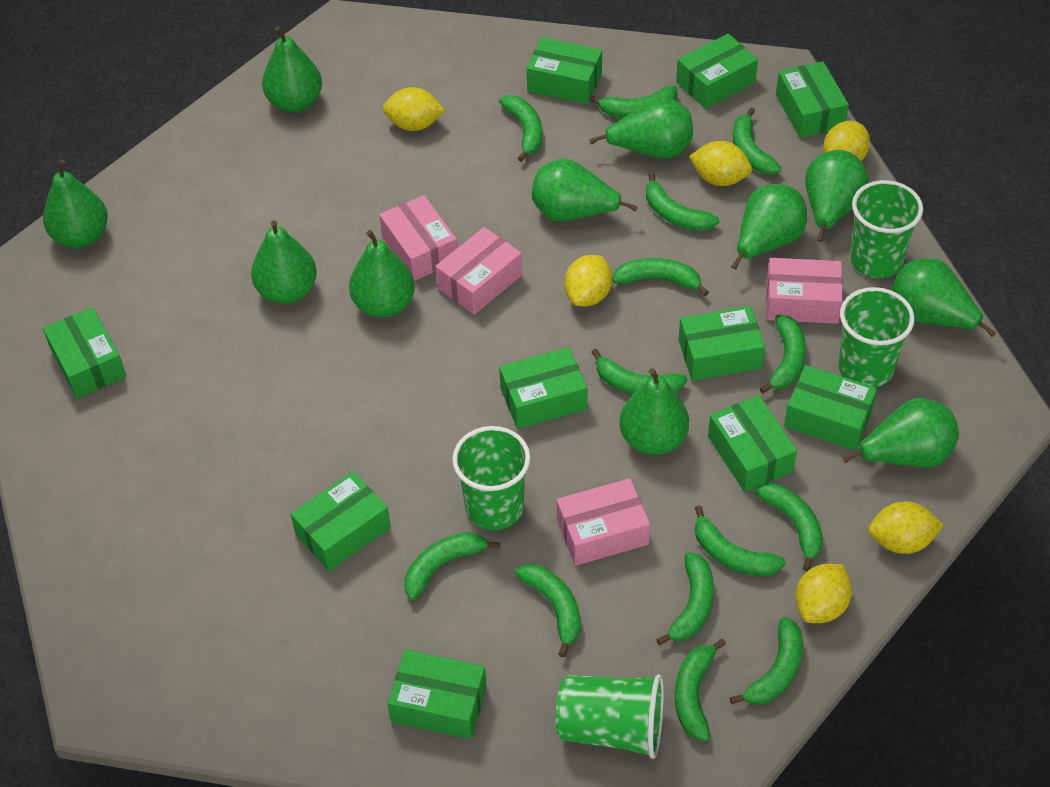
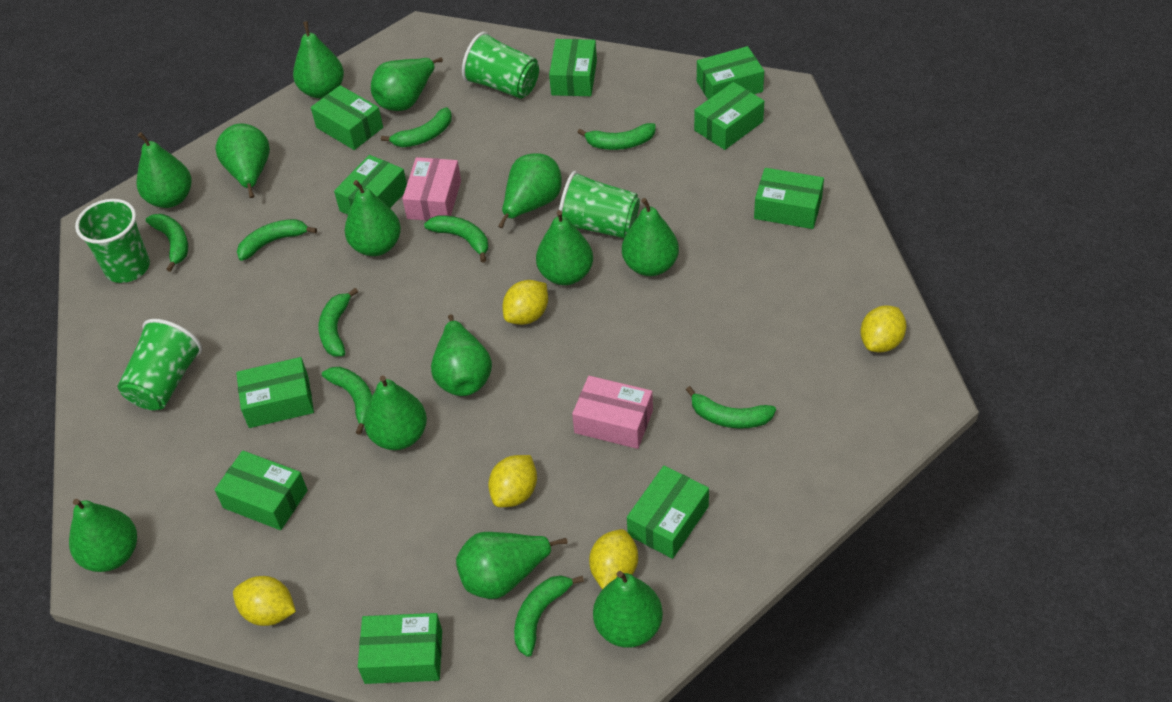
green banana: [405,532,500,600] [499,95,542,162] [515,564,580,657] [589,85,677,118] [591,349,687,395] [612,258,709,296] [646,173,719,231] [656,552,714,645] [675,638,726,741] [695,506,786,576] [730,617,803,705] [733,107,781,175] [754,483,823,571] [759,315,806,394] = 14 -> [146,214,188,272] [237,219,317,261] [318,288,358,357] [322,367,372,435] [381,107,452,147] [424,215,488,263] [514,575,584,657] [577,123,656,150] [686,386,776,428] = 9
green pear: [43,160,108,248] [251,220,317,304] [262,26,322,112] [349,230,415,318] [532,158,638,221] [589,97,693,159] [619,368,689,455] [731,184,807,269] [805,150,869,242] [842,398,959,467] [892,258,996,337] = 11 -> [69,499,137,572] [137,132,192,208] [215,123,270,198] [293,21,344,98] [345,180,401,256] [364,376,427,450] [371,57,443,111] [431,314,492,396] [456,532,568,599] [498,153,562,228] [536,210,593,285] [593,571,663,648] [622,198,679,276] = 13
pink box: [379,195,457,281] [435,227,522,315] [557,478,650,566] [766,258,843,324] = 4 -> [402,157,461,221] [572,376,653,449] = 2
yellow lemon: [383,87,445,131] [564,255,612,306] [689,141,752,186] [795,564,852,623] [823,121,870,161] [868,502,944,554] = 6 -> [233,576,296,626] [488,455,537,507] [503,280,548,325] [589,529,638,589] [860,305,906,353] = 5

